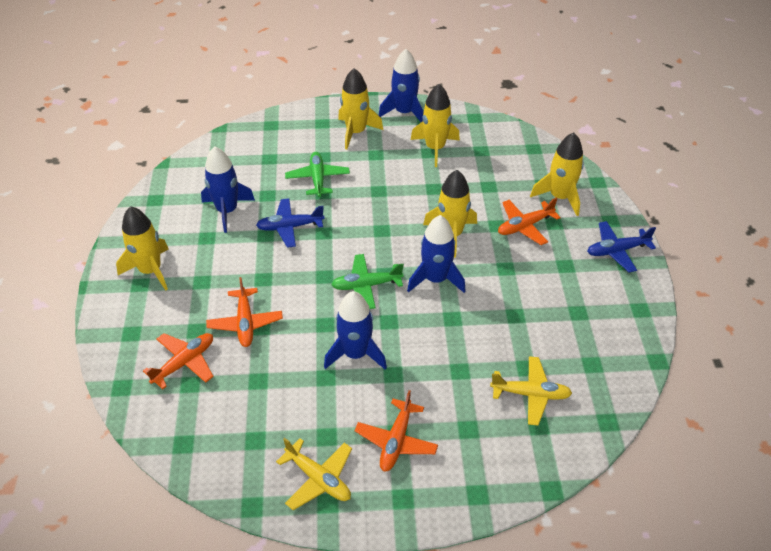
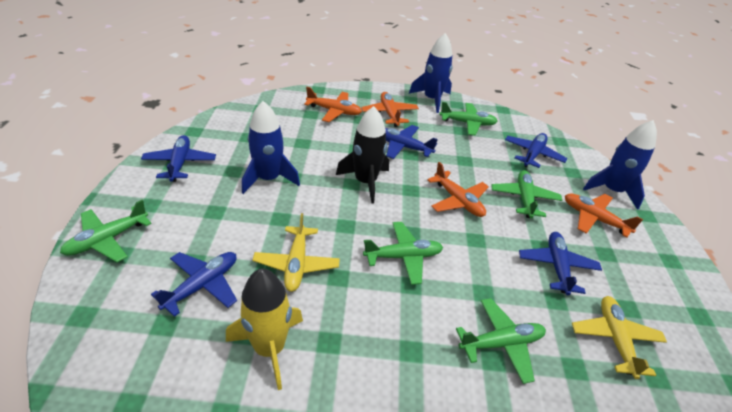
black rocket: none = 0 -> [336,106,389,204] = 1
blue plane: [256,198,325,248] [587,221,656,272] = 2 -> [141,135,216,182] [151,252,237,317] [385,125,438,159] [505,133,567,168] [519,232,602,295] = 5
blue rocket: [201,146,255,233] [324,291,387,370] [379,49,424,122] [407,215,465,293] = 4 -> [242,101,300,194] [409,33,453,113] [583,120,657,210] = 3
green plane: [285,152,350,197] [331,254,404,309] = 2 -> [60,200,152,262] [363,222,443,285] [439,102,498,135] [456,298,546,384] [491,170,562,218] = 5
yellow rocket: [116,206,168,291] [338,68,383,150] [411,84,460,167] [423,170,477,257] [530,133,584,216] = 5 -> [226,269,303,390] = 1

